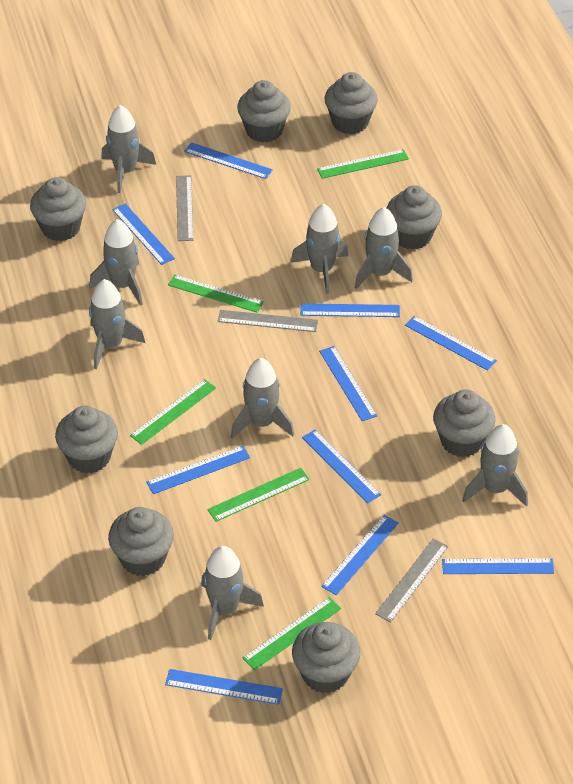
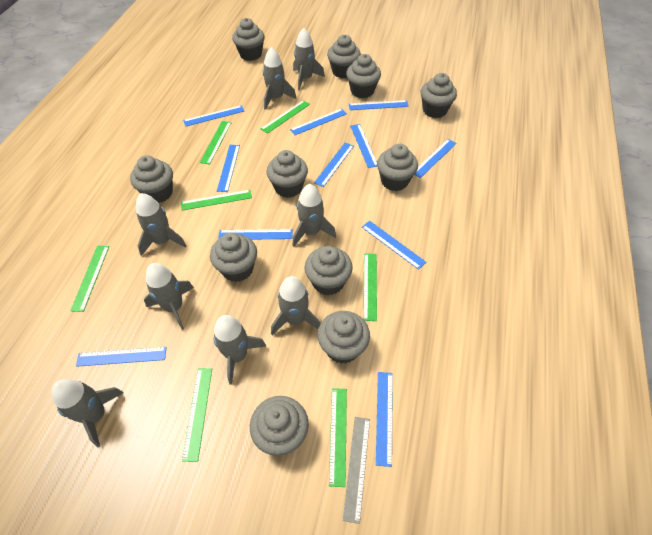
blue ruler: [112,203,175,265] [146,446,250,494] [165,669,283,705] [184,142,273,179] [301,303,400,317] [302,429,381,503] [319,346,377,421] [321,515,399,595] [405,316,497,371] [442,558,554,574] = 10 -> [76,347,167,367] [183,105,244,126] [217,145,240,192] [218,229,293,239] [290,108,347,135] [314,143,354,187] [349,100,409,110] [350,124,377,168] [362,221,426,270] [376,372,393,467] [414,139,457,178] = 11
green ruler: [130,379,216,445] [168,275,264,313] [207,468,310,522] [243,597,341,670] [317,149,409,179] = 5 -> [70,246,109,312] [181,190,252,211] [182,368,212,462] [200,121,231,165] [261,100,310,134] [329,388,347,487] [363,253,377,321] = 7
grey cupcake: [30,177,86,241] [55,406,118,474] [108,507,174,576] [237,80,291,143] [292,622,360,694] [325,72,378,134] [387,185,442,250] [433,390,496,457] = 8 -> [130,156,173,203] [210,233,257,282] [232,18,265,61] [250,396,309,456] [266,150,308,198] [304,246,353,295] [317,311,370,364] [327,35,361,78] [346,54,381,98] [377,144,418,191] [421,73,457,118] = 11
grey ruler: [176,175,193,241] [218,310,318,332] [375,538,448,622] = 3 -> [343,417,370,524] = 1

